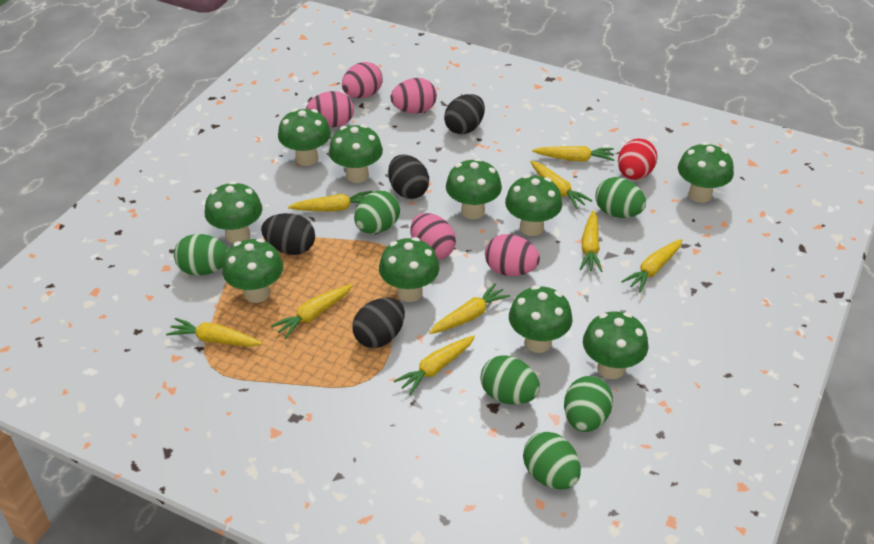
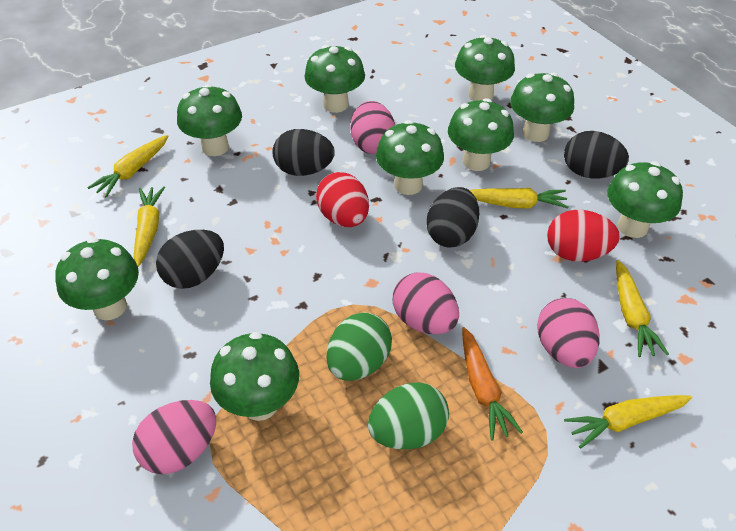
green egg: [174,234,228,276] [354,191,400,234] [480,355,540,404] [523,432,581,490] [564,376,613,432] [595,177,646,218] = 6 -> [327,312,392,381] [368,382,449,449] = 2
green mushroom: [205,181,262,244] [222,238,283,303] [278,108,331,166] [329,124,383,183] [379,237,440,302] [446,158,502,219] [505,175,562,236] [509,285,573,353] [583,311,648,379] [678,142,734,203] = 10 -> [55,237,139,320] [177,84,242,156] [210,332,299,421] [304,45,365,113] [376,120,444,195] [448,98,514,171] [455,35,515,101] [510,72,574,142] [607,161,683,238] = 9
orange carrot: none = 0 -> [462,327,523,441] = 1
pink egg: [306,91,354,127] [342,62,383,98] [391,78,437,114] [410,213,456,260] [485,234,540,276] = 5 -> [132,400,216,474] [351,101,395,154] [393,272,459,334] [537,298,600,368] = 4
red egg: [618,139,657,180] = 1 -> [316,172,369,227] [547,210,620,262] = 2
yellow carrot: [166,318,262,347] [271,284,353,339] [288,191,373,212] [394,336,475,395] [429,283,510,334] [530,161,593,209] [532,146,615,162] [579,210,602,272] [621,239,682,292] = 9 -> [87,135,169,198] [134,186,165,267] [470,188,569,209] [564,395,692,449] [616,260,669,357] = 5

